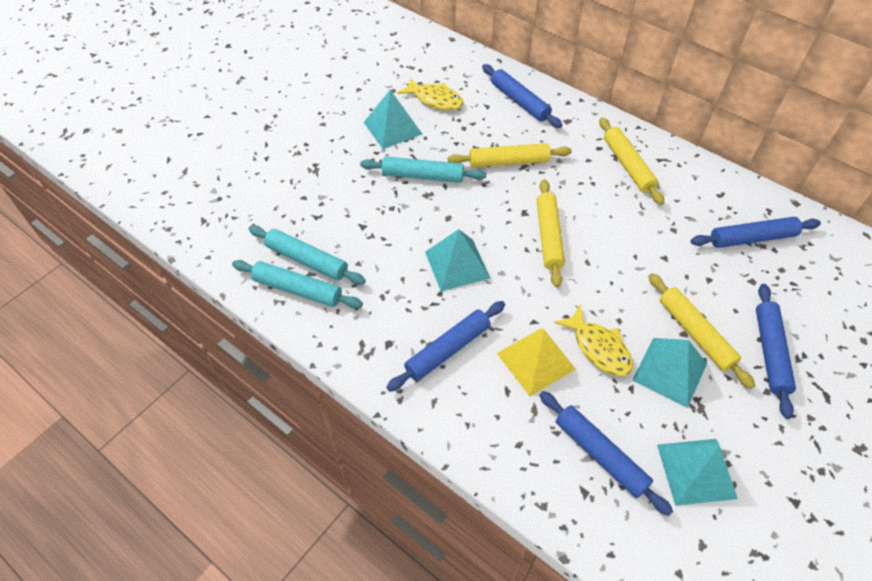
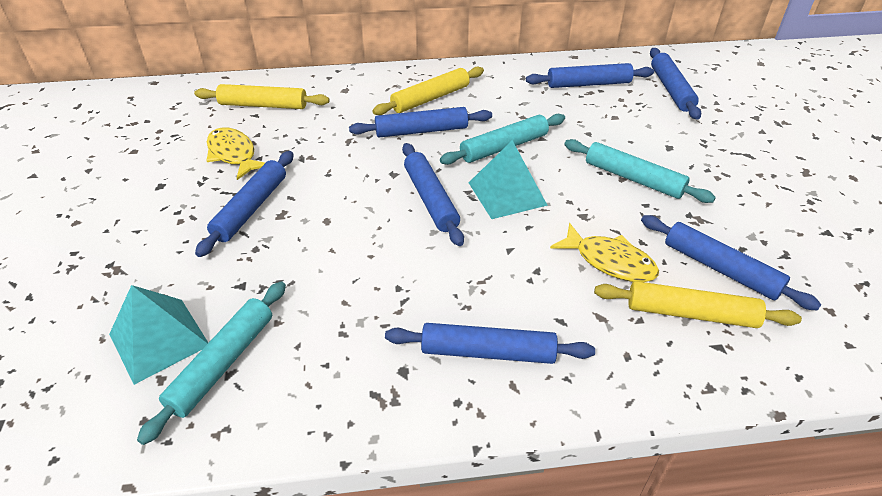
blue rolling pin: [386,301,505,392] [482,64,562,128] [539,391,673,516] [691,217,821,248] [756,284,796,419] = 5 -> [195,151,294,257] [349,107,492,137] [385,323,595,364] [402,143,464,246] [526,63,654,88] [641,215,822,311] [650,48,701,120] = 7
turquoise pyramid: [363,90,422,149] [425,229,490,291] [632,338,707,408] [657,439,738,506] = 4 -> [109,285,208,385] [469,140,548,219] = 2
yellow pyramid: [497,328,576,396] = 1 -> none = 0
yellow rolling pin: [447,143,572,167] [537,179,565,287] [599,117,664,205] [648,273,755,389] = 4 -> [194,84,330,109] [372,67,484,115] [594,281,802,328] = 3

